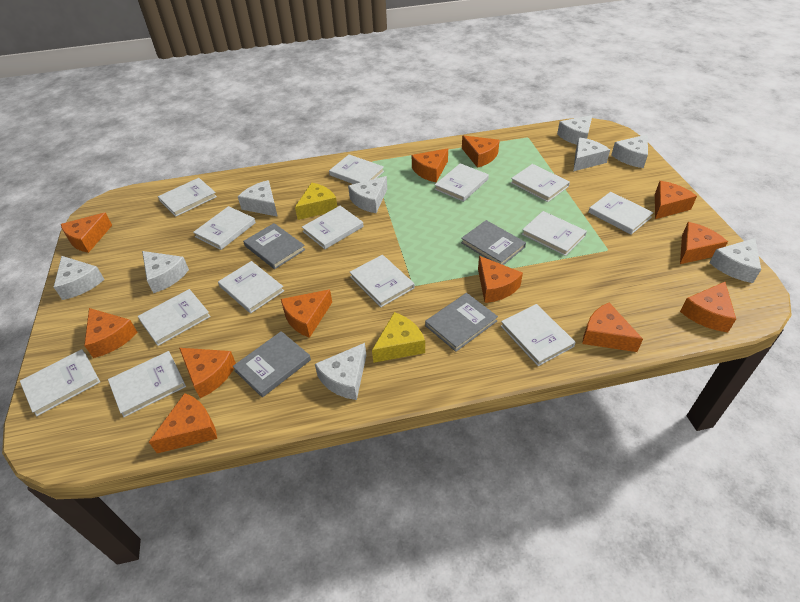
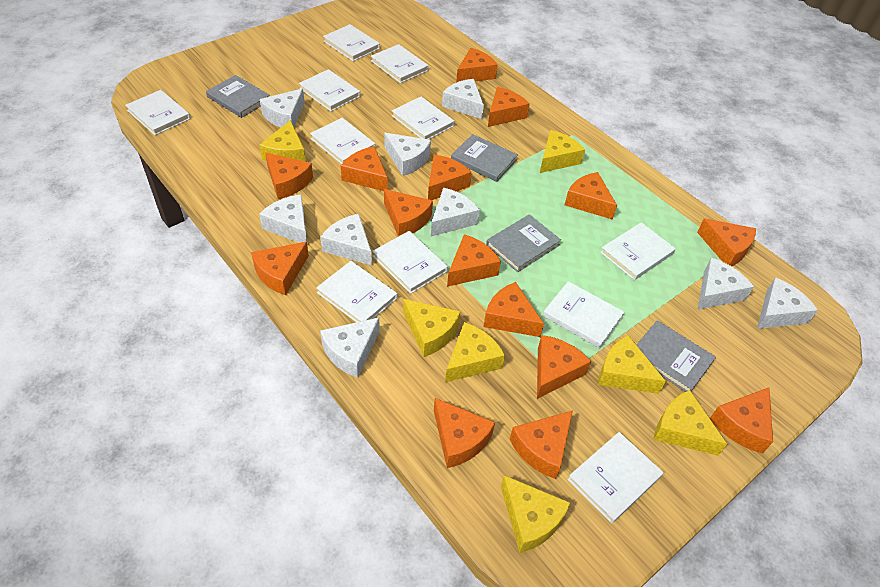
orange cheese: [61,212,112,253] [84,308,138,358] [149,393,217,453] [179,348,236,398] [281,289,332,338] [412,148,448,182] [462,135,500,168] [478,256,523,303] [582,303,643,352] [655,181,697,219] [680,222,728,264] [680,282,736,332] = 12 -> [251,242,309,295] [265,153,313,199] [341,146,388,191] [384,189,433,236] [428,155,472,200] [434,398,495,468] [447,234,501,287] [456,48,498,83] [483,282,544,337] [488,87,530,127] [510,410,573,479] [537,335,591,399] [565,172,617,220] [697,218,756,266] [710,388,773,454] = 15
white book: [20,349,100,417] [108,351,186,417] [138,289,211,346] [158,178,217,217] [193,206,256,250] [218,261,284,313] [302,206,364,249] [329,154,384,184] [350,255,414,307] [435,163,489,202] [501,304,576,366] [511,164,570,202] [522,211,587,256] [588,192,654,235] = 14 -> [125,90,191,135] [299,69,360,111] [310,118,376,164] [316,261,397,322] [323,24,380,61] [371,44,429,83] [372,231,448,294] [392,97,455,140] [543,281,624,348] [567,432,664,524] [600,222,676,280] = 11
yellow cheese: [295,183,337,220] [372,312,425,363] = 2 -> [260,120,306,162] [403,299,460,357] [445,322,505,382] [501,475,570,553] [540,130,585,173] [598,335,666,394] [653,390,727,456] = 7

